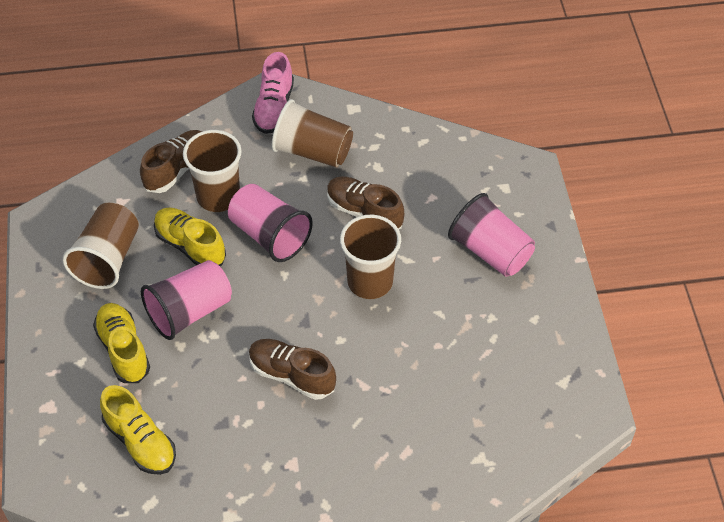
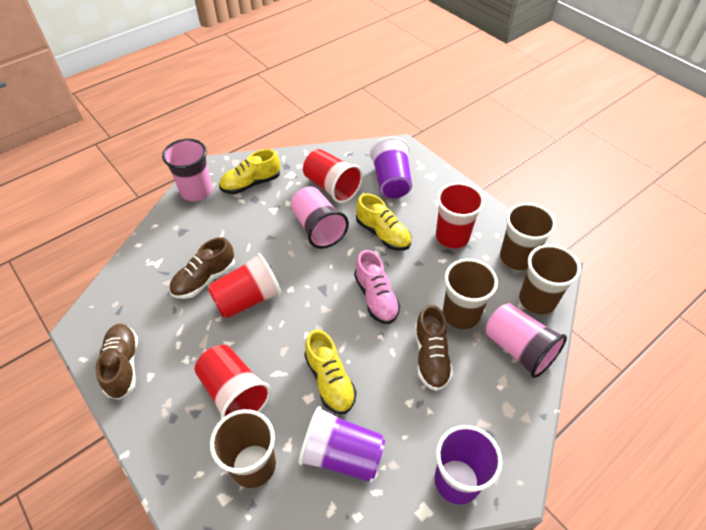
purple cup: none = 0 -> [299,406,385,482] [370,137,412,198] [434,425,502,505] = 3
red cup: none = 0 -> [194,345,271,419] [208,253,282,318] [303,149,363,203] [436,183,484,248] = 4

